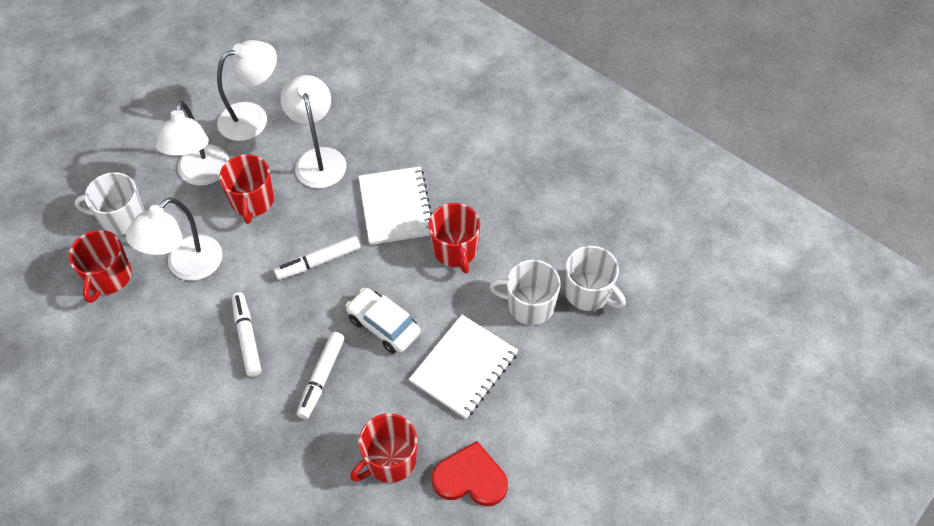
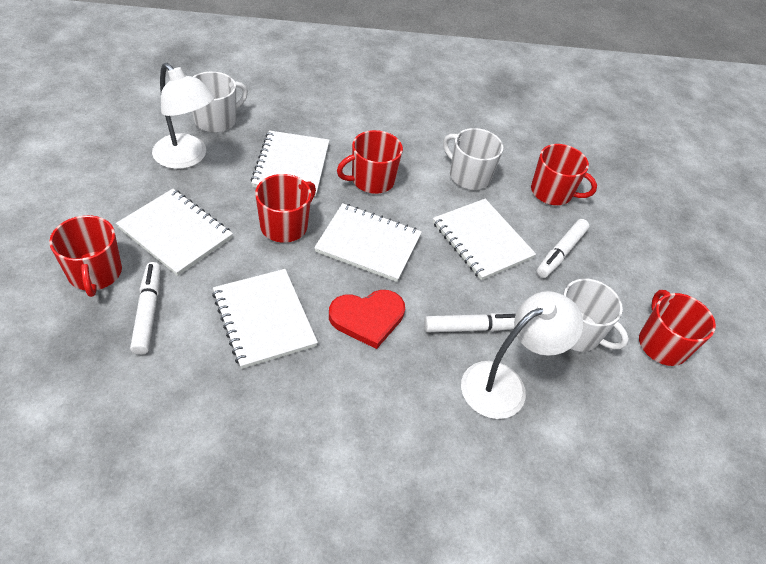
red mug: [69,230,131,303] [219,154,274,224] [350,413,417,483] [428,203,480,274] = 4 -> [49,215,122,297] [255,174,316,243] [337,130,403,194] [531,144,597,205] [639,290,716,366] = 5
white car: [345,288,421,354] = 1 -> none = 0
white lamp: [126,197,222,281] [156,100,229,186] [217,40,277,141] [281,75,346,188] = 4 -> [152,63,215,169] [461,291,584,419] = 2
white notebook: [358,166,432,245] [409,315,518,419] = 2 -> [116,189,233,276] [212,269,318,369] [251,130,330,196] [314,203,422,282] [433,199,536,280] = 5

